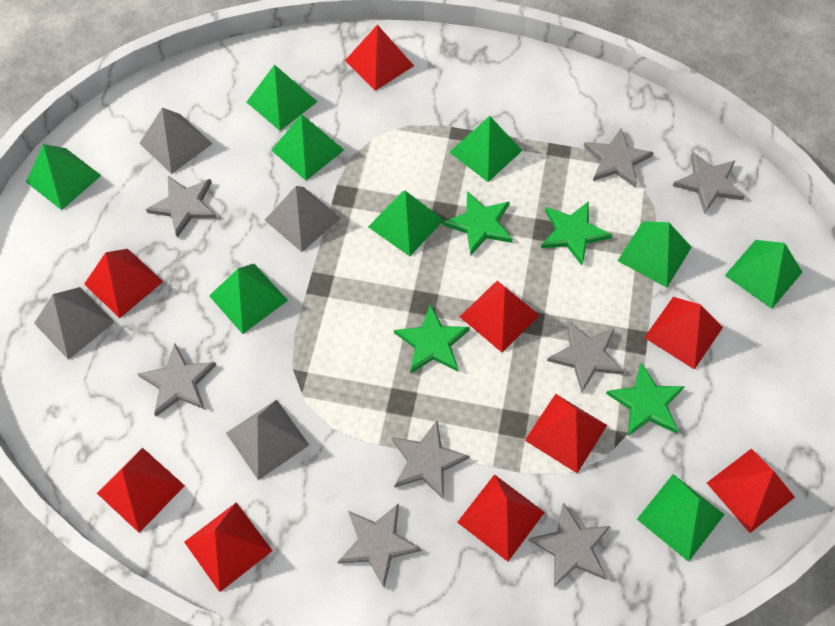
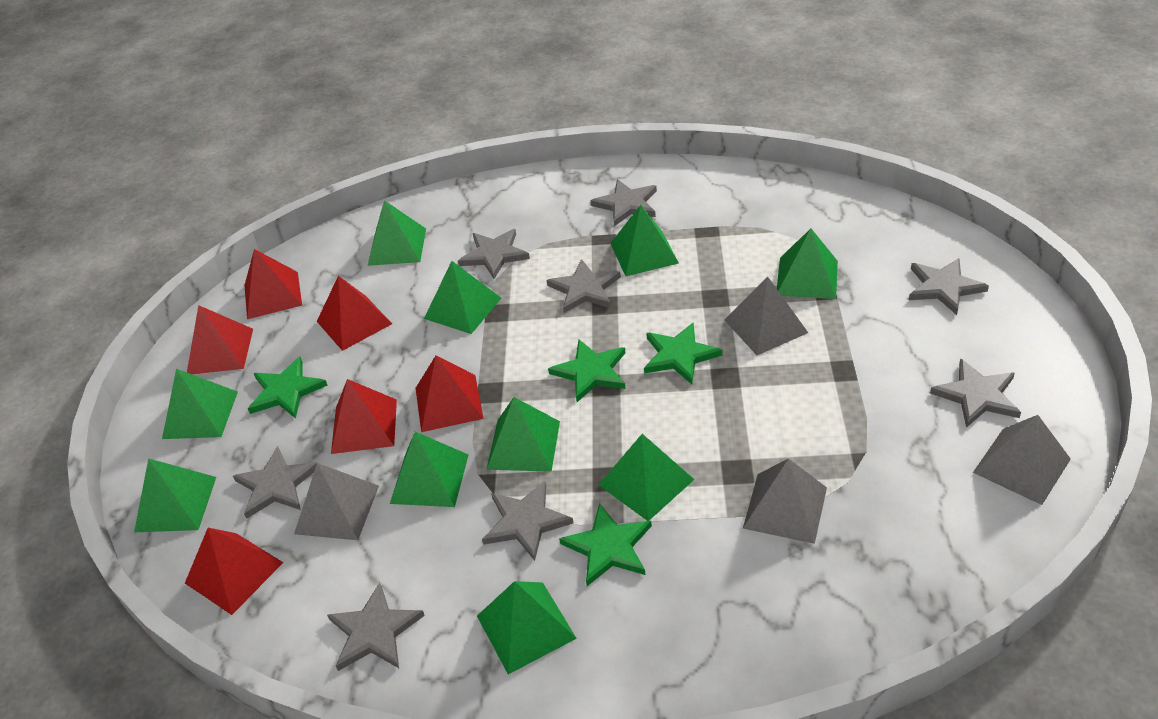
green pyramid: [26,144,102,210] [209,264,288,334] [247,64,318,131] [271,114,344,181] [368,191,444,256] [449,116,522,182] [618,221,692,288] [637,474,725,562] [725,240,802,309] = 9 -> [134,458,216,532] [162,369,238,439] [368,200,426,266] [390,432,468,507] [424,261,501,334] [477,581,577,674] [487,397,560,472] [599,434,695,521] [610,205,679,276] [777,228,838,299] = 10
red pyramid: [84,249,163,318] [97,448,185,533] [184,502,273,592] [345,25,414,91] [457,474,545,562] [460,281,539,352] [525,394,607,473] [644,297,723,370] [707,449,795,533] = 9 -> [185,528,284,615] [187,305,253,374] [244,249,302,319] [317,276,392,351] [331,379,397,454] [416,355,484,432] = 6

